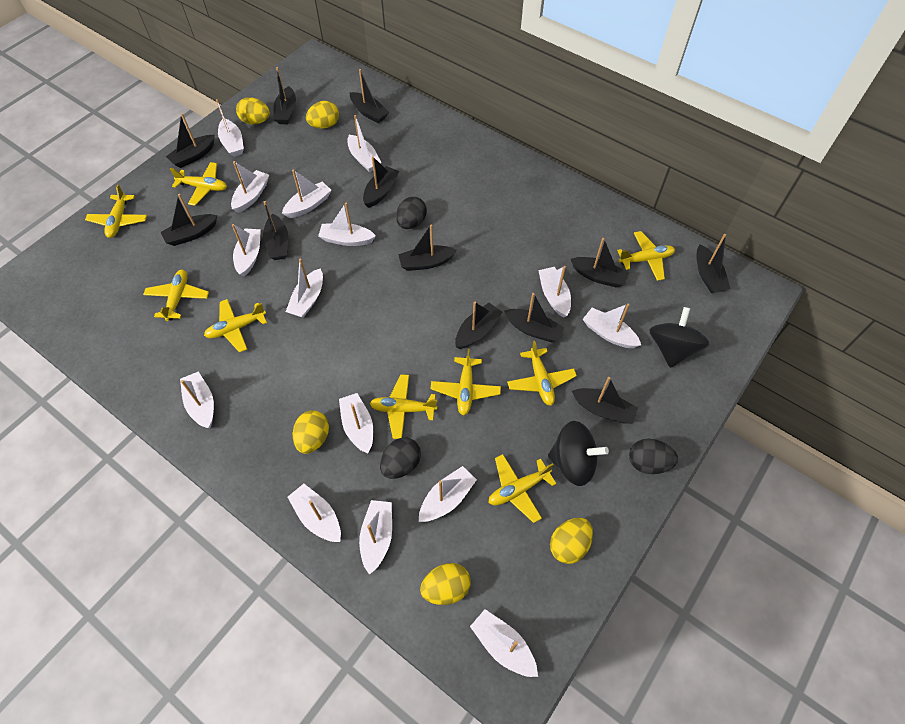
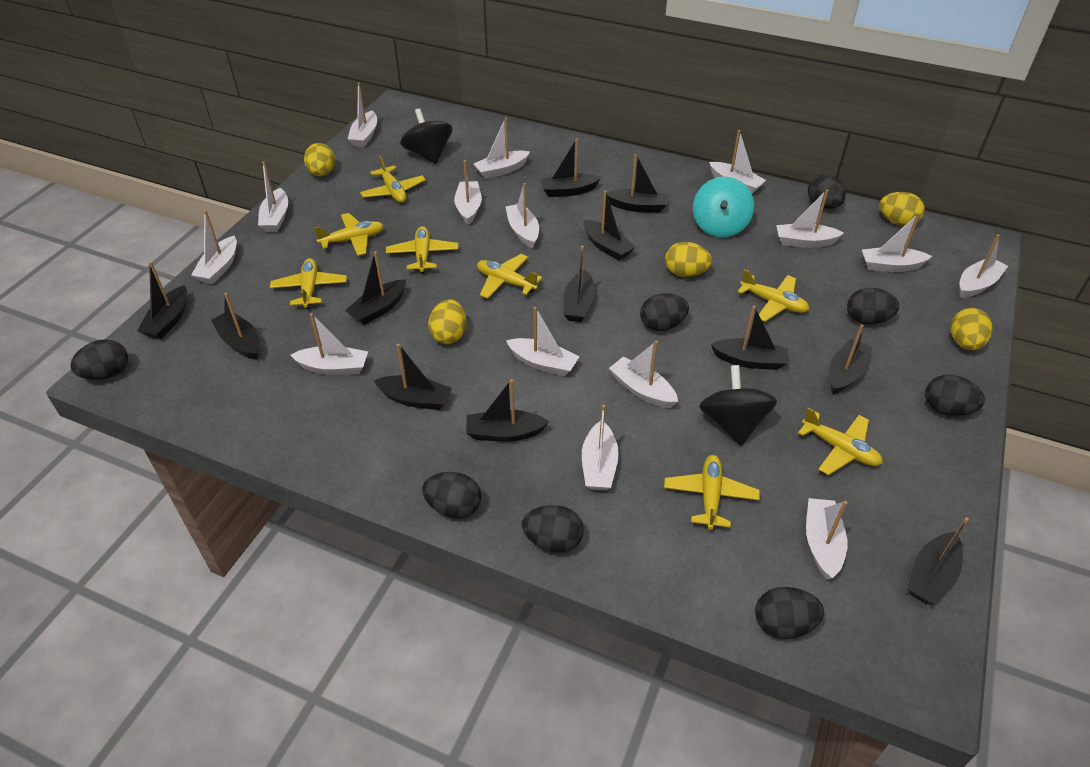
black egg: [380,437,421,479] [396,197,427,229] [629,439,678,474] = 3 -> [70,339,128,380] [422,472,481,518] [522,505,584,553] [640,293,689,331] [755,587,824,639] [808,174,846,209] [847,288,899,324] [925,375,985,416] = 8
turquoise spinning top: none = 0 -> [693,177,754,238] = 1
yellow plane: [85,184,147,238] [143,270,209,321] [170,162,227,206] [204,299,267,353] [369,374,438,439] [431,348,501,416] [489,454,557,523] [507,340,577,406] [617,231,675,281] = 9 -> [270,258,347,309] [314,213,384,256] [360,155,426,203] [386,226,458,274] [477,254,542,299] [664,455,760,530] [737,269,810,322] [798,407,883,475] = 8

